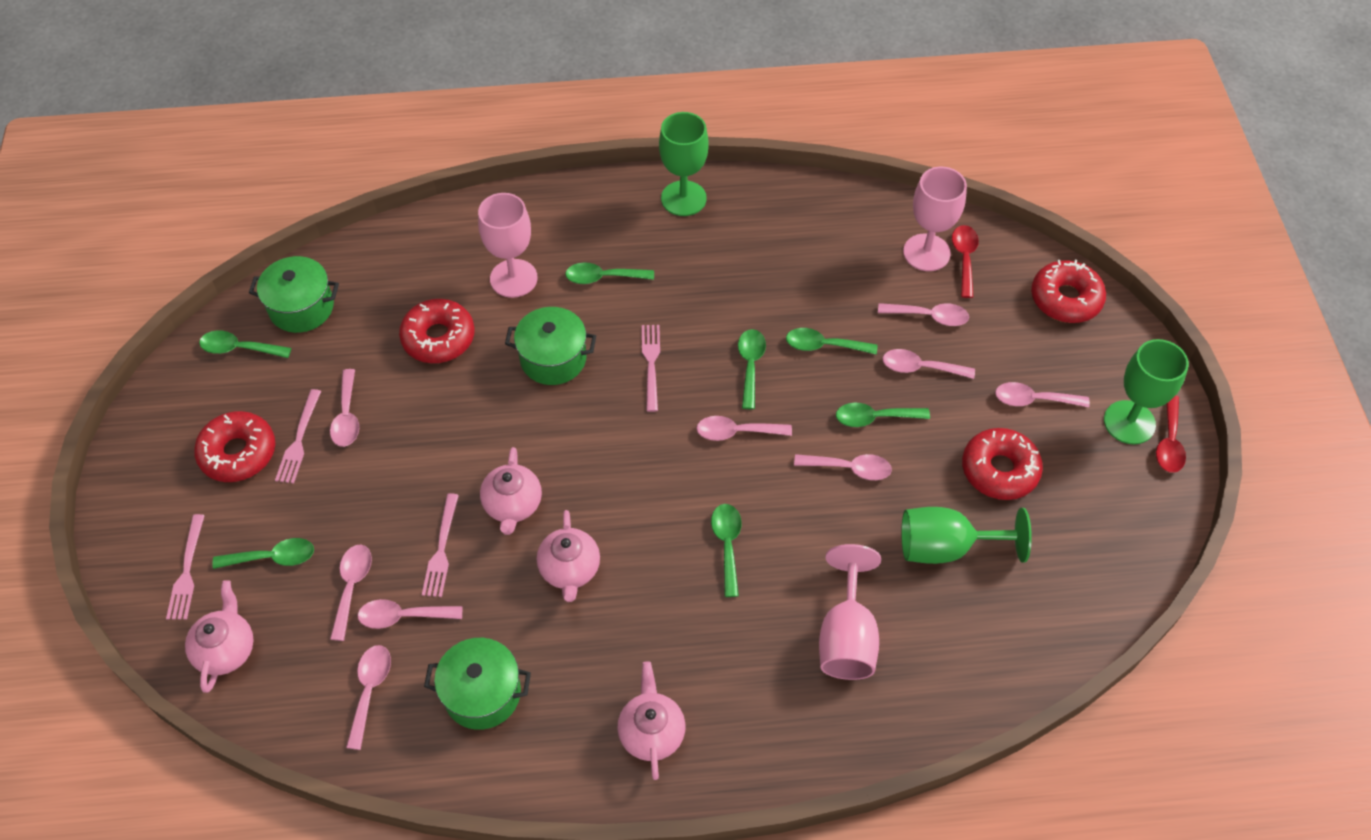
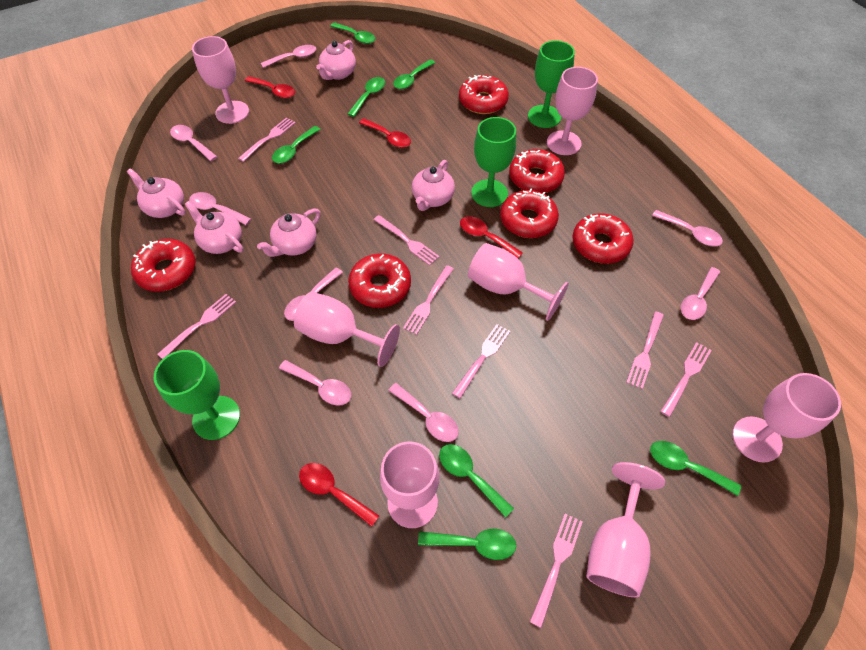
green pot: [249,256,339,333] [424,638,531,730] [505,307,596,385] = 3 -> none = 0
pink fork: [166,514,205,620] [275,389,321,484] [422,493,459,597] [642,325,660,412] = 4 -> [157,294,236,359] [238,117,296,162] [374,215,440,266] [403,265,454,335] [452,324,510,399] [530,513,583,628] [626,311,664,389] [660,342,712,417] = 8
pink goblet: [478,193,538,298] [819,544,881,680] [903,167,967,271] = 3 -> [192,36,249,124] [294,292,400,367] [380,442,439,528] [468,243,569,321] [547,67,598,155] [586,462,665,597] [732,373,841,463] = 7
pink spoon: [330,369,359,447] [330,545,372,641] [346,645,391,750] [358,599,463,629] [696,416,792,441] [794,454,892,480] [878,303,969,326] [883,349,975,379] [995,382,1090,407] = 9 -> [170,125,217,161] [189,192,251,225] [261,45,316,68] [279,360,351,406] [284,268,343,321] [388,383,459,442] [652,210,723,246] [681,267,720,320] = 8
pink teapot: [185,580,254,693] [480,447,542,535] [537,510,600,602] [617,661,685,780] = 4 -> [127,168,186,218] [184,201,244,254] [257,208,321,257] [316,40,356,80] [412,160,455,211] = 5
red donut: [194,411,275,482] [399,299,475,363] [962,428,1043,500] [1031,260,1106,323] = 4 -> [131,239,196,292] [348,253,411,308] [459,75,509,114] [500,188,559,238] [509,149,565,193] [572,213,634,264] = 6
red spoon: [952,225,979,298] [1156,396,1186,473] = 2 -> [245,76,295,98] [299,463,379,527] [359,118,411,148] [460,216,523,258] = 4

